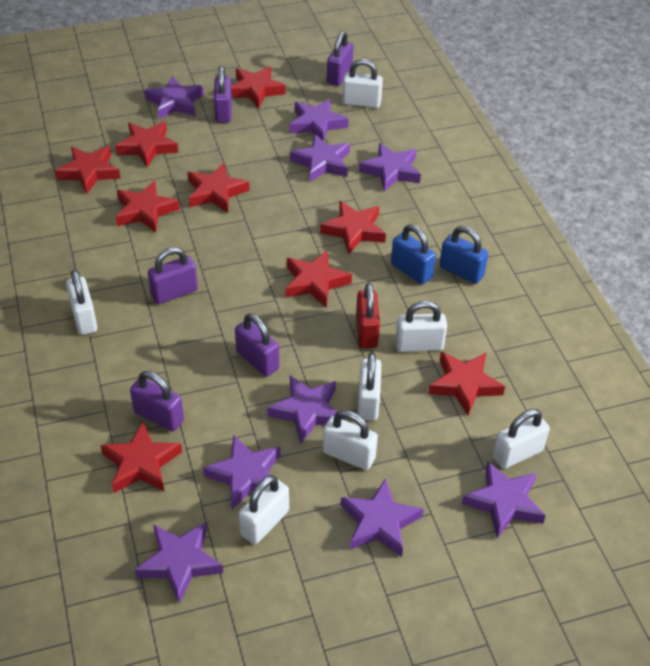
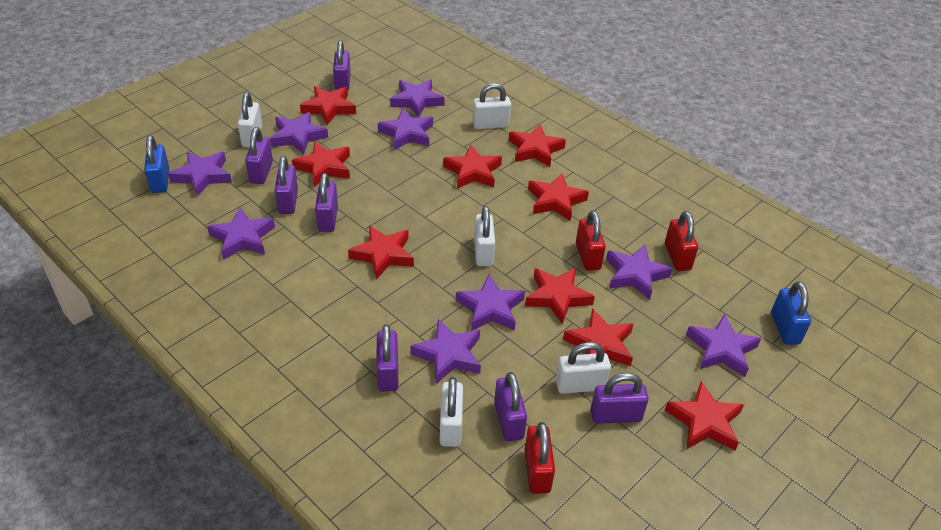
purple padlock: [130,371,184,432] [148,247,198,304] [214,66,232,123] [235,313,279,377] [327,31,353,86] = 5 -> [245,127,273,184] [275,156,298,214] [315,173,338,232] [333,40,351,91] [377,324,399,392] [494,372,527,442] [590,373,649,424] = 7
red padlock: [356,283,380,348] = 1 -> [524,422,555,494] [576,210,606,271] [665,211,698,271] = 3
white padlock: [66,270,97,335] [239,475,289,544] [323,410,378,470] [342,59,383,108] [357,353,381,421] [395,301,447,352] [493,409,550,469] = 7 -> [238,93,262,147] [440,377,463,447] [472,83,511,129] [474,206,495,266] [556,342,611,394] = 5

